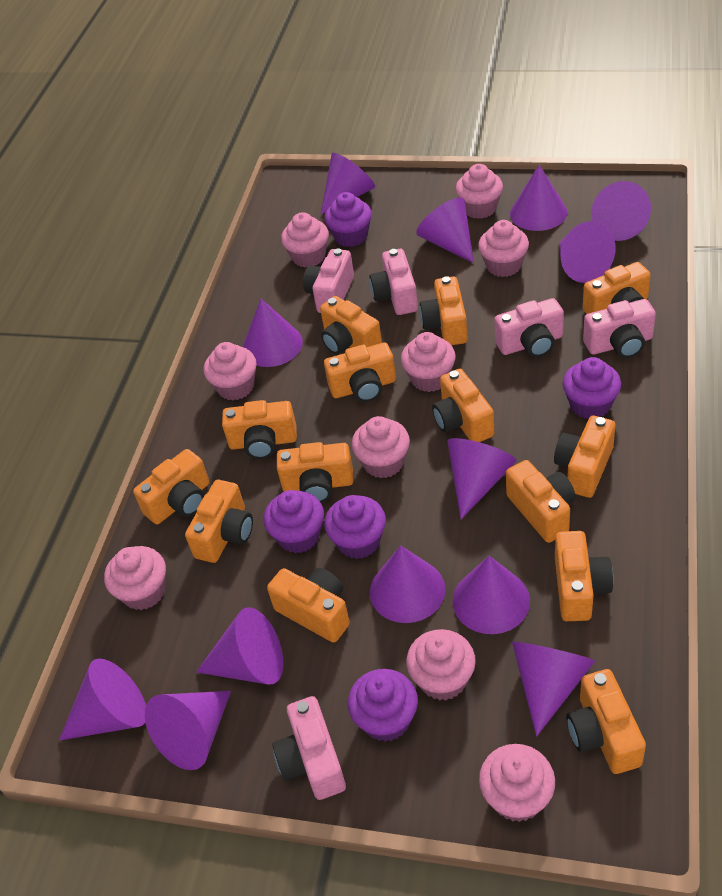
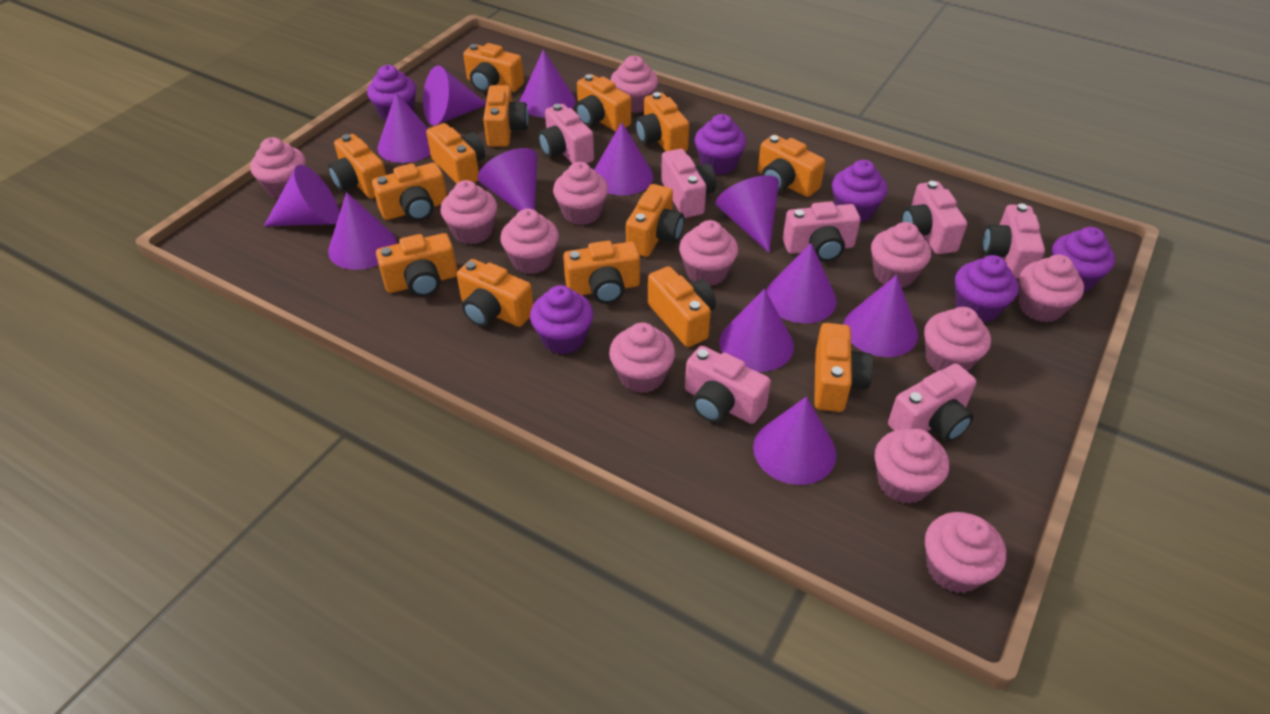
pink camera: [272,696,346,800] [303,248,354,313] [369,249,418,315] [494,298,564,357] [583,299,656,358] = 5 -> [538,104,594,164] [661,149,716,218] [685,346,771,424] [783,201,861,262] [888,363,976,442] [902,181,967,254] [982,204,1045,279] = 7
pink cupcake: [104,546,166,610] [204,342,257,400] [281,212,329,268] [352,416,410,478] [401,332,456,392] [406,629,476,701] [455,164,503,219] [478,220,529,277] [479,744,555,822] = 9 -> [250,137,306,199] [440,180,497,245] [500,209,559,274] [553,162,608,225] [609,323,675,393] [611,56,658,113] [679,220,738,286] [871,222,931,288] [875,429,949,504] [924,307,991,372] [925,512,1006,593] [1019,255,1084,322] = 12
purple cone: [59,658,146,741] [145,691,231,770] [196,607,283,685] [243,299,303,367] [321,153,375,215] [370,546,445,623] [416,198,474,263] [447,438,517,519] [452,556,530,634] [510,165,567,231] [512,642,595,736] [559,221,615,283] [591,181,651,241] = 13 -> [264,165,340,226] [328,192,397,270] [378,92,431,163] [423,65,486,126] [478,148,537,211] [520,49,576,118] [594,122,653,196] [716,175,779,253] [719,289,794,372] [753,397,837,485] [766,243,837,323] [844,275,918,357] = 12
purple cupcake: [263,490,324,553] [324,495,386,559] [325,192,372,247] [348,669,418,742] [563,357,621,419] = 5 -> [367,65,416,121] [530,285,593,354] [694,114,746,175] [832,160,888,222] [955,255,1018,323] [1052,227,1115,292] = 6

